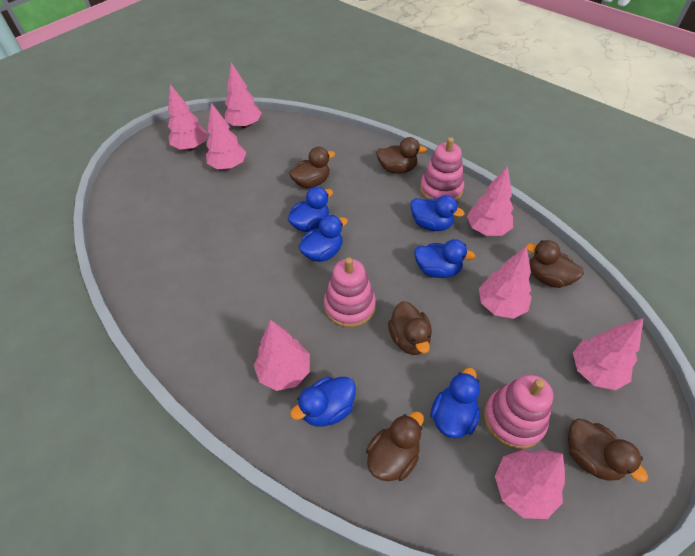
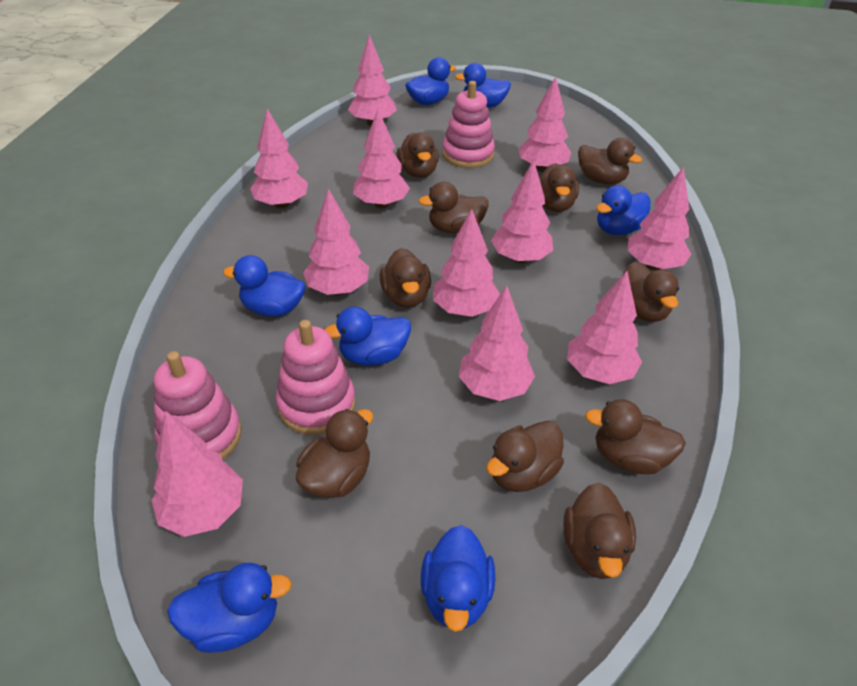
blue duck: [288,187,333,232] [290,377,356,427] [298,215,348,262] [410,195,465,231] [414,239,476,278] [430,368,480,438] = 6 -> [167,563,292,653] [223,255,306,317] [325,307,411,366] [405,57,456,105] [421,525,495,632] [455,63,511,108] [596,185,650,235] = 7
brown duck: [289,147,335,188] [366,411,424,481] [376,137,427,173] [388,301,432,355] [526,240,584,288] [568,419,648,482] = 6 -> [296,409,373,498] [380,248,431,308] [397,132,439,178] [418,182,489,234] [486,421,564,492] [539,163,579,212] [563,483,636,579] [578,138,642,184] [585,399,686,474] [623,262,679,322] = 10
pink tree: [168,84,208,151] [206,103,246,170] [225,62,262,128] [254,320,310,391] [467,166,513,236] [479,246,532,319] [495,450,565,519] [573,318,643,390] = 8 -> [151,411,243,537] [250,109,308,209] [303,188,369,295] [348,35,397,126] [353,109,410,208] [433,209,500,317] [459,286,535,401] [491,160,553,263] [518,76,571,172] [567,271,642,384] [627,167,691,270] = 11

